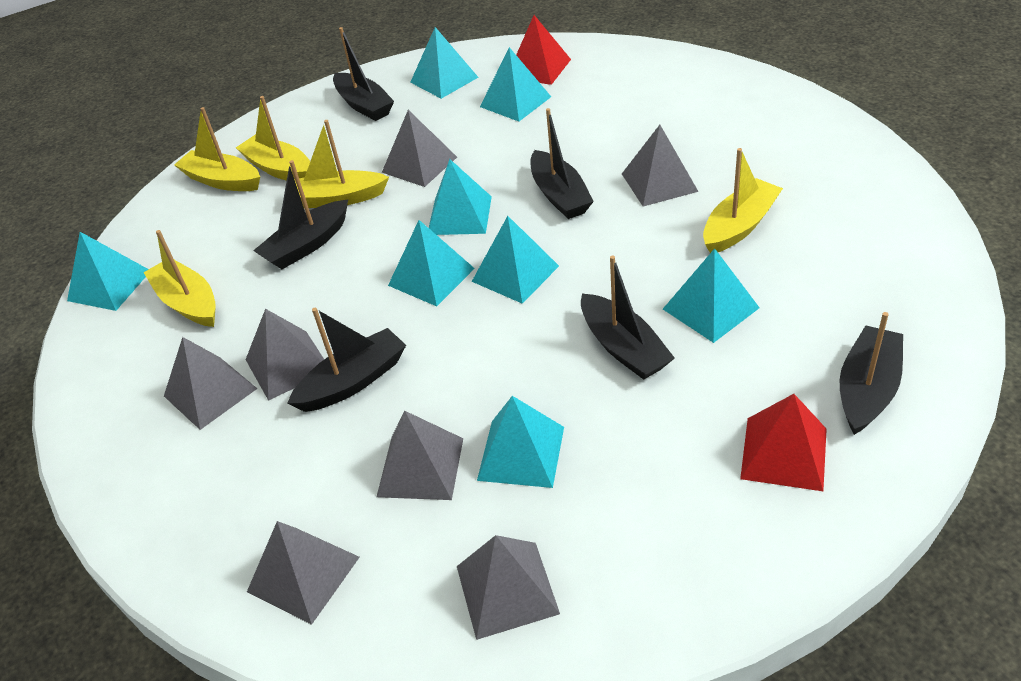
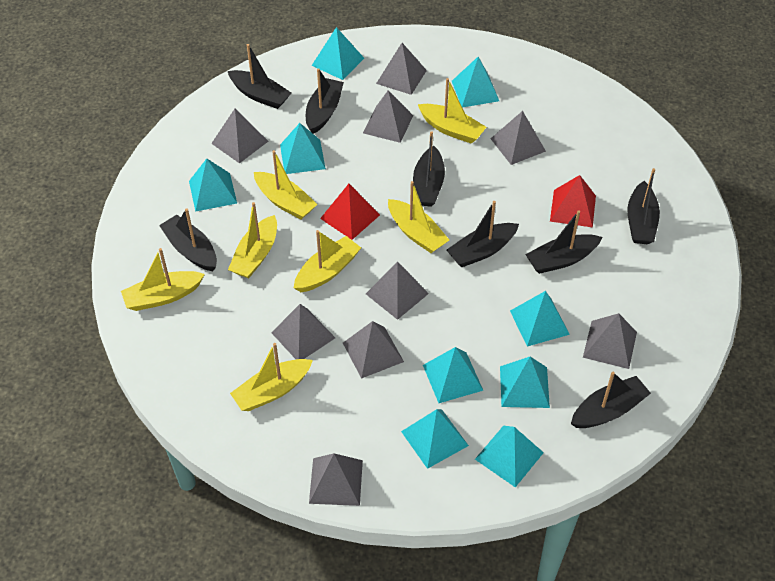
black boat: [253,160,348,269] [287,308,406,412] [333,27,394,121] [530,108,594,219] [581,255,675,380] [840,312,903,435] = 6 -> [159,208,217,271] [228,44,291,109] [306,68,344,134] [413,131,445,207] [447,201,519,267] [525,210,602,274] [571,372,651,428] [627,168,660,244] = 8
grey pyramid: [164,337,257,430] [246,309,324,401] [247,521,360,625] [376,411,463,500] [382,110,457,187] [457,535,560,640] [622,125,699,206] = 7 -> [211,109,268,163] [271,304,335,359] [309,453,363,506] [343,321,404,379] [363,90,413,143] [366,261,429,320] [376,43,427,95] [491,111,546,165] [583,313,637,369] = 9
turquoise pyramid: [67,232,149,311] [388,220,475,306] [410,27,478,99] [429,159,492,235] [472,216,559,304] [477,396,564,488] [480,47,551,121] [663,248,760,343] = 8 -> [189,159,237,212] [280,123,326,174] [312,27,364,80] [401,409,469,469] [423,347,484,403] [452,57,499,107] [475,425,544,487] [500,357,550,408] [510,291,570,347] = 9
yellow boat: [143,230,216,327] [174,107,260,191] [236,96,310,181] [294,120,389,208] [703,148,783,253] = 5 -> [121,248,205,311] [228,202,277,278] [230,343,313,411] [254,150,318,219] [294,230,361,292] [388,181,449,253] [418,78,487,144] = 7

